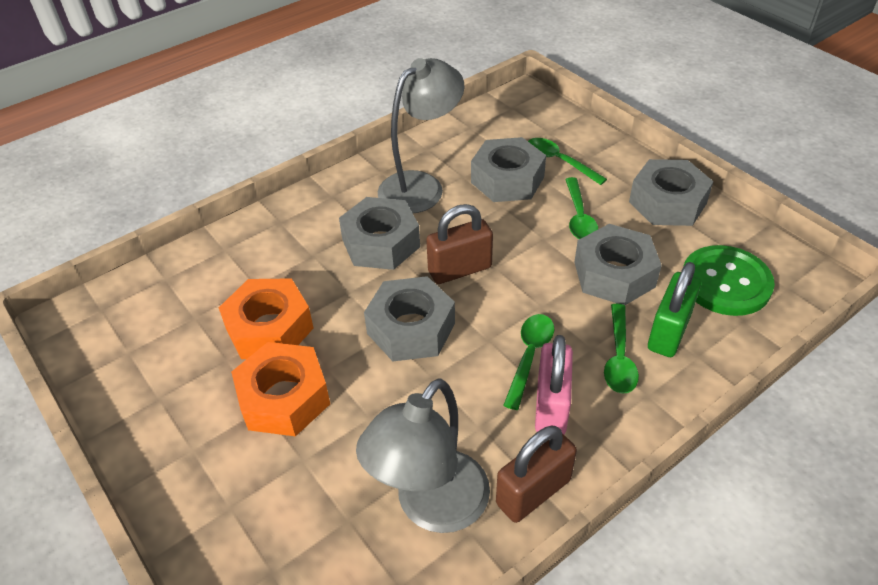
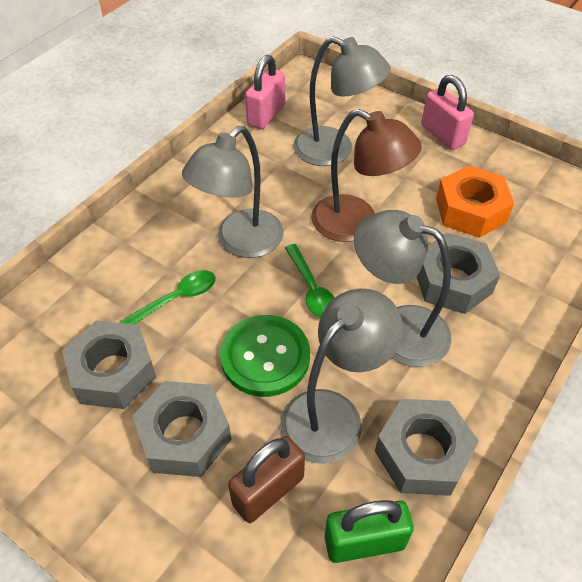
brown lamp: none = 0 -> [311,109,422,242] = 1
brown padlock: [426,204,493,284] [496,426,577,523] = 2 -> [228,436,305,523] = 1
green spoon: [503,314,555,410] [528,138,607,185] [565,177,598,239] [604,304,639,394] = 4 -> [119,270,216,325] [285,244,335,318] = 2
grey lamp: [356,378,490,533] [378,58,465,213] = 2 -> [182,126,283,258] [280,289,403,464] [293,36,391,166] [354,210,452,367] = 4
grey nut: [339,197,420,270] [364,276,455,361] [471,137,546,202] [574,224,662,305] [629,159,714,226] = 5 -> [62,320,156,409] [132,381,232,477] [375,399,479,496] [416,233,500,314] = 4
orange nut: [219,278,314,359] [231,342,330,437] = 2 -> [436,165,514,238] = 1
pink padlock: [535,335,573,434] = 1 -> [245,55,285,129] [421,75,474,150] = 2

